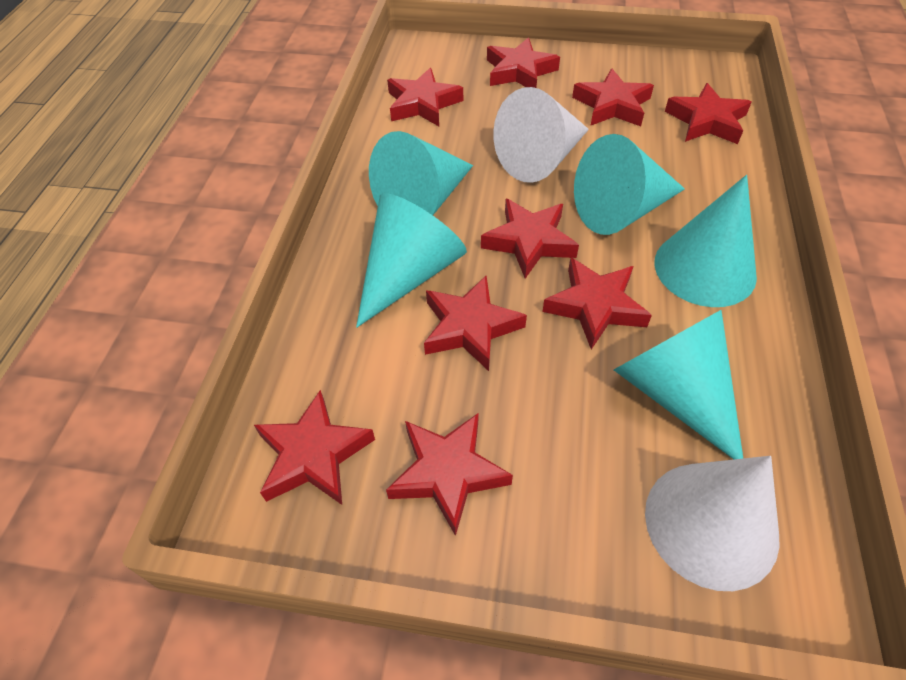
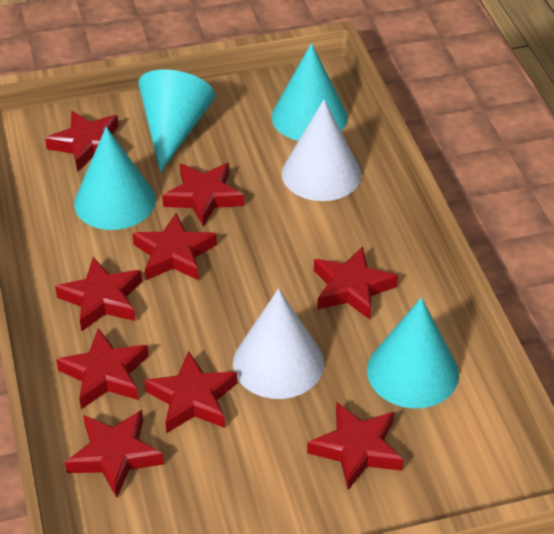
turquoise cone: [356,193,467,327] [369,131,473,215] [574,134,685,235] [614,310,743,460] [654,175,757,307] = 5 -> [74,127,156,230] [138,69,215,172] [272,43,348,141] [367,297,459,408] = 4

